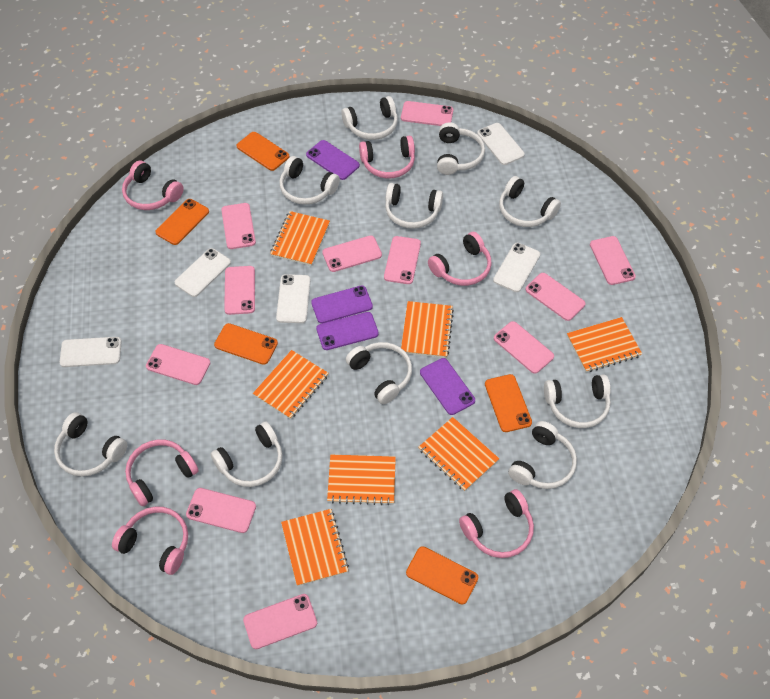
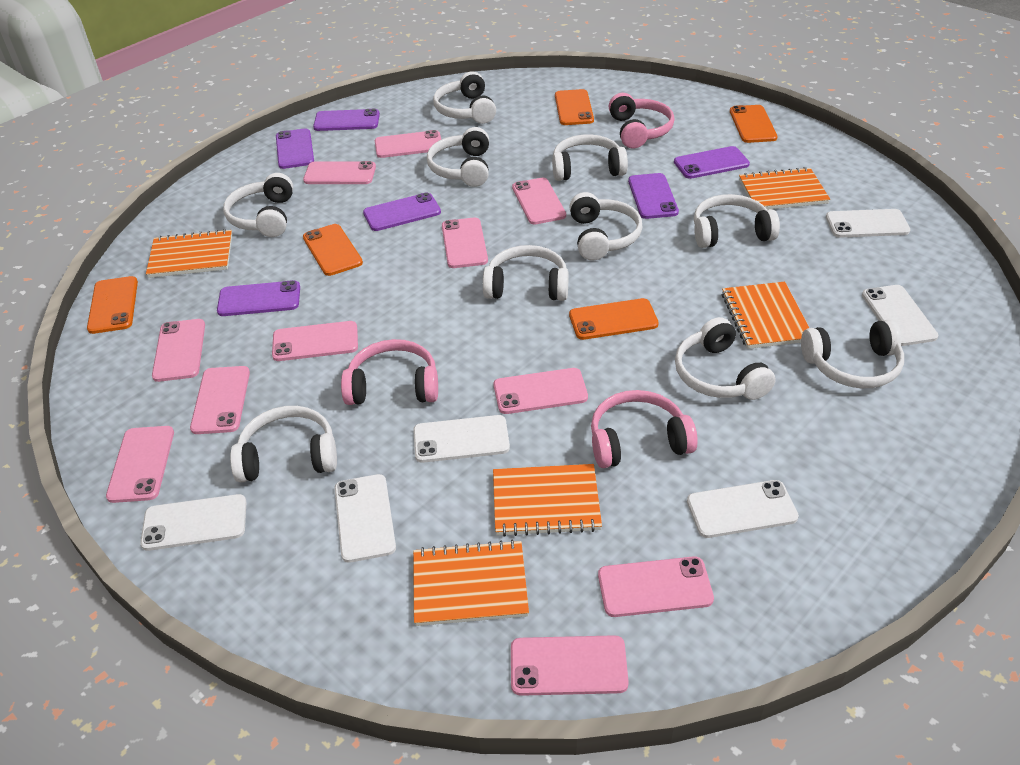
orange notebook: [253,350,329,419] [270,211,330,266] [281,509,349,586] [327,455,396,505] [401,301,454,358] [418,417,499,491] [567,317,642,372] = 7 -> [146,229,232,278] [413,540,529,626] [493,464,602,537] [722,282,809,349] [739,167,830,210] = 5
pink headphones: [112,507,188,575] [122,161,184,210] [125,439,199,506] [359,136,415,179] [428,232,492,286] [459,489,534,558] = 6 -> [341,339,438,405] [591,390,698,468] [609,93,674,149] = 3
purple phone: [306,140,360,180] [311,285,373,323] [316,312,379,350] [420,358,475,415] = 4 -> [217,280,300,316] [276,128,314,169] [313,109,380,131] [363,192,441,231] [628,173,679,219] [674,146,750,179] = 6
white phone: [60,337,122,367] [175,248,231,297] [276,274,311,323] [477,123,525,165] [493,243,540,292] = 5 -> [140,494,247,551] [334,474,396,563] [413,415,510,463] [687,480,799,538] [826,209,910,238] [862,285,938,346] = 6

